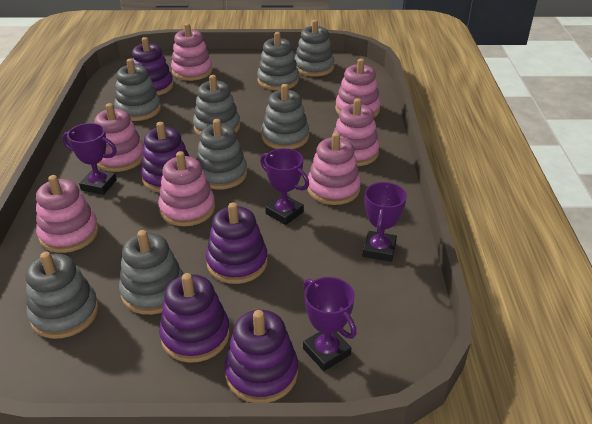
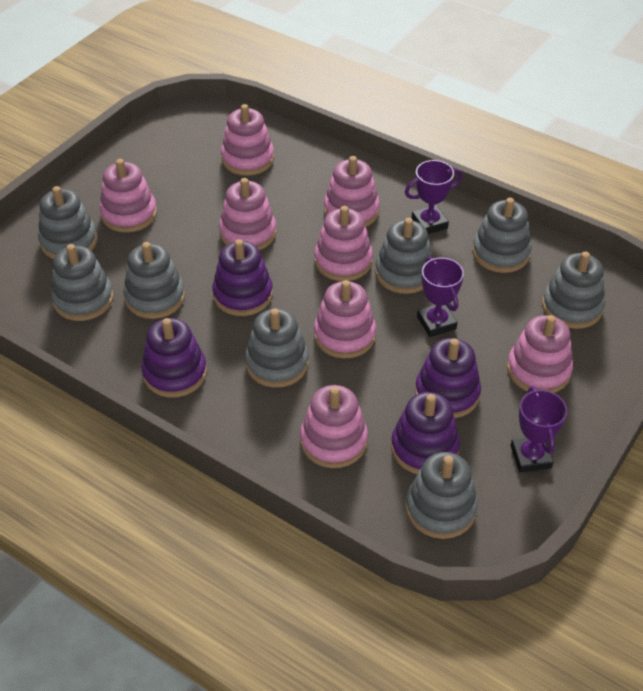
pink stacking toy: [36,175,99,253] [94,103,144,172] [158,151,215,226] [171,23,213,81] [307,132,361,205] [333,98,380,166] [335,58,381,118] = 7 -> [100,159,157,233] [219,178,276,250] [221,104,274,176] [300,385,368,468] [314,280,376,359] [315,206,373,281] [324,156,380,227] [507,315,573,393] = 8
purple stacking toy: [132,37,174,96] [141,122,189,193] [159,273,230,363] [206,202,268,284] [224,310,298,403] = 5 -> [142,318,207,398] [212,239,273,316] [391,392,460,474] [415,338,481,418] = 4
purple trophy: [62,123,117,195] [260,148,309,225] [303,277,357,371] [363,182,407,262] = 4 -> [405,160,462,234] [417,257,464,337] [511,386,567,473] = 3

